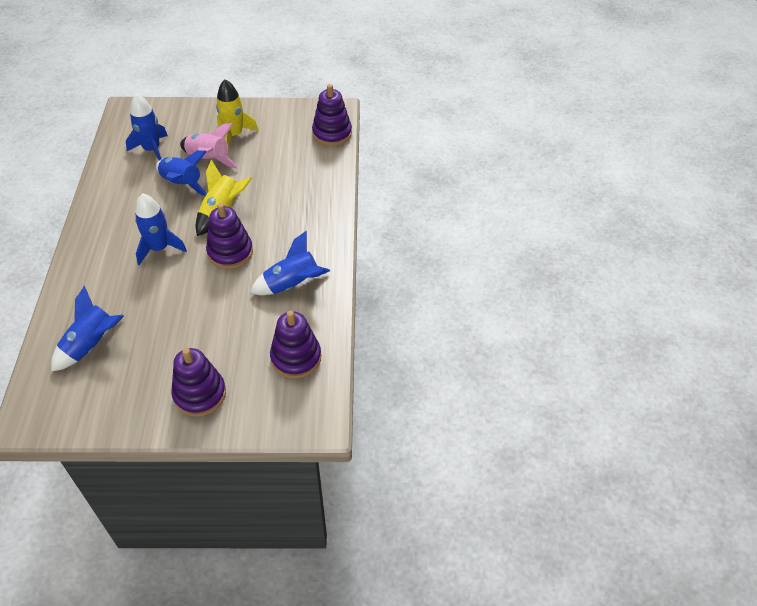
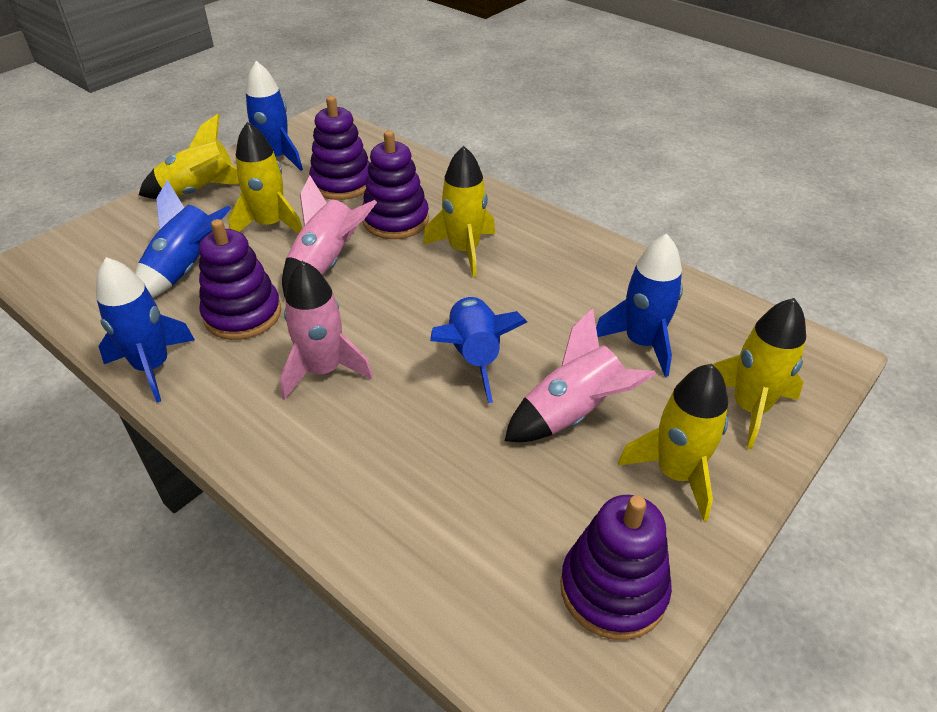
pink rocket: [180,123,239,169] = 1 -> [280,261,373,400] [282,175,377,297] [505,308,656,442] = 3
yellow rocket: [196,160,252,236] [216,79,259,149] = 2 -> [139,114,239,199] [228,122,302,234] [423,146,495,277] [618,364,728,521] [713,298,806,449] = 5

